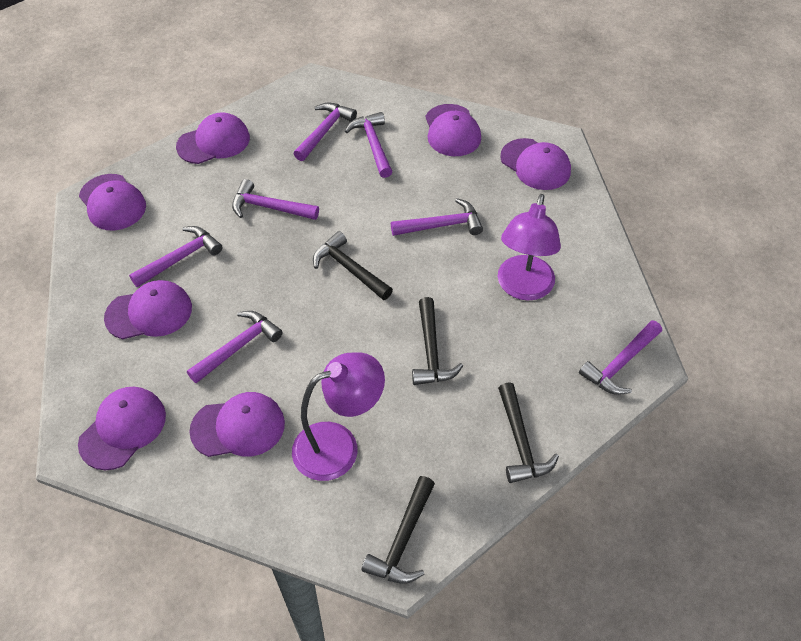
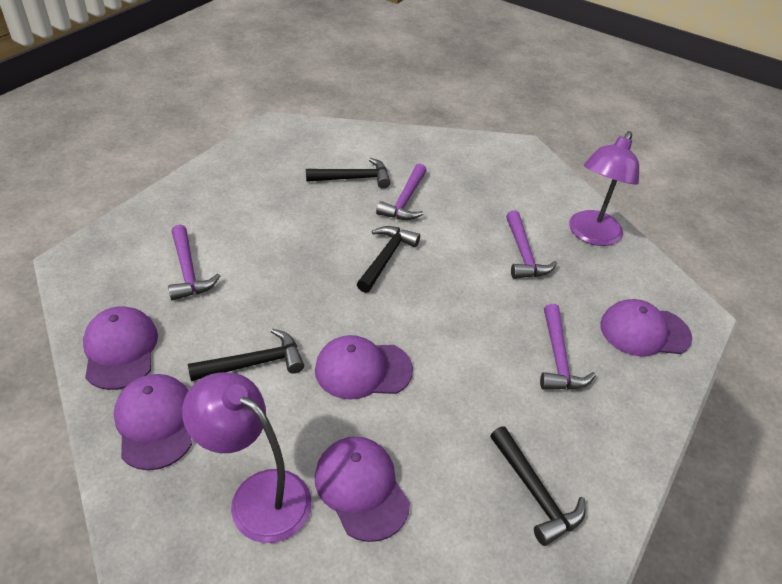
purple cap: [78,387,166,470] [79,174,146,230] [104,280,192,339] [176,112,250,164] [189,392,285,457] [425,104,481,156] [500,138,571,190] = 7 -> [83,306,158,390] [114,374,192,470] [315,335,413,400] [315,437,410,542] [600,299,692,357] = 5
purple hammer: [129,226,222,287] [187,311,283,383] [232,179,319,220] [294,103,357,161] [345,112,393,178] [391,198,483,236] [579,320,662,395] = 7 -> [168,225,220,301] [376,164,427,220] [506,210,557,279] [540,304,596,390] = 4

